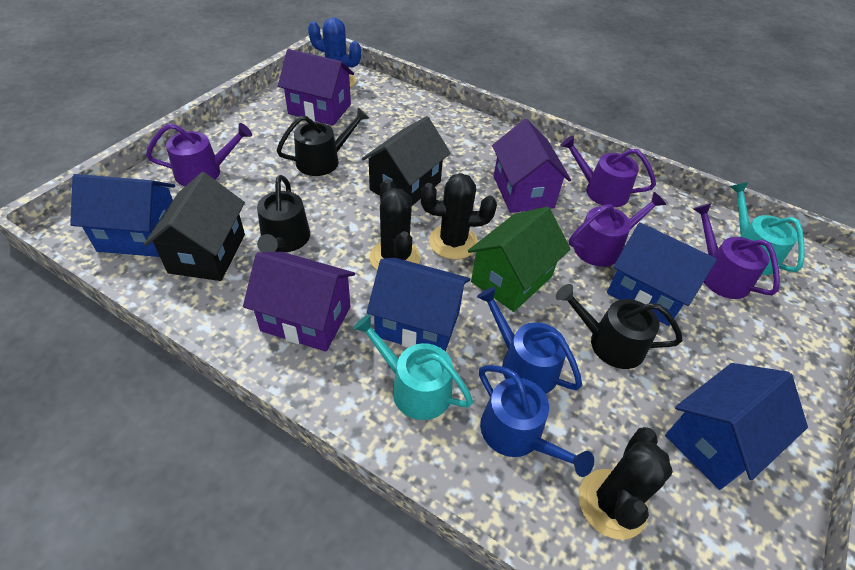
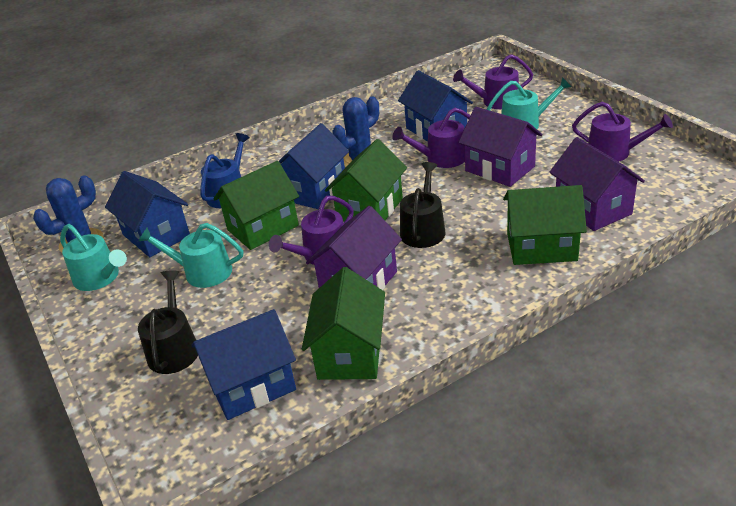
black cactus: [370,179,421,270] [421,173,497,260] [579,427,673,540] = 3 -> none = 0
black house: [144,172,245,281] [361,116,451,206] = 2 -> none = 0
black watering can: [257,175,310,252] [276,107,369,176] [556,284,683,369] = 3 -> [138,270,198,374] [400,162,445,248] = 2
blue cactus: [308,17,361,88] = 1 -> [33,175,104,253] [332,97,379,168] = 2
blue watering can: [477,287,582,394] [479,365,594,477] = 2 -> [200,133,250,208] = 1
green house: [468,206,571,312] = 1 -> [213,161,299,250] [302,267,385,380] [325,139,407,222] [503,185,587,265] = 4
turquoise watering can: [353,314,473,420] [730,182,804,275] = 2 -> [60,224,127,291] [138,223,243,288] [487,77,572,129] = 3

